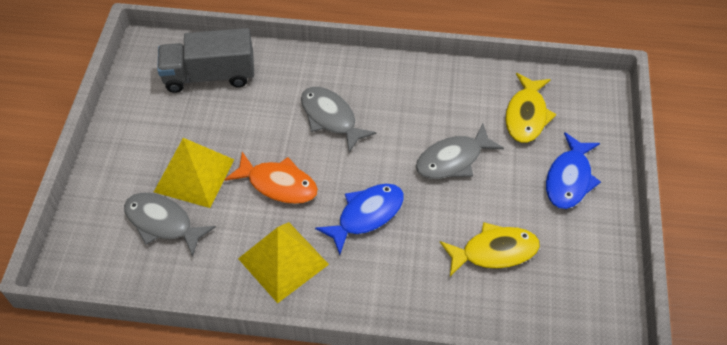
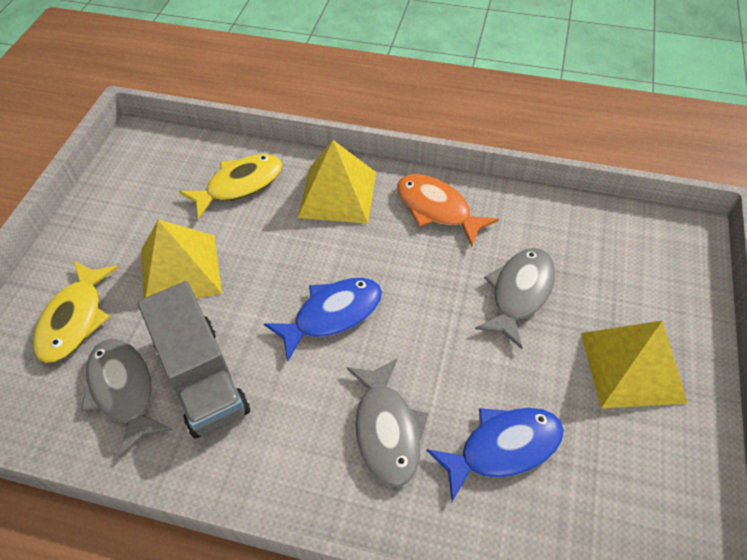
yellow pyramid: [154,138,234,208] [238,222,329,303] = 2 -> [141,220,222,299] [298,140,376,224] [581,320,688,408] = 3

